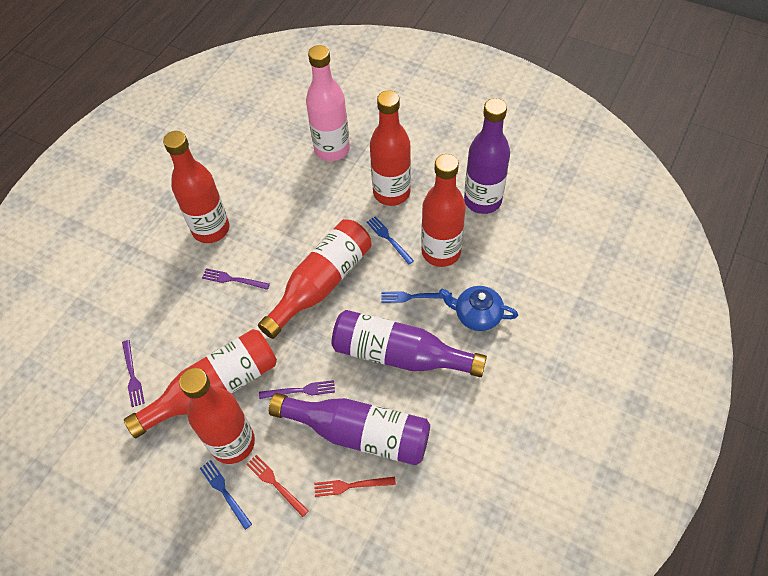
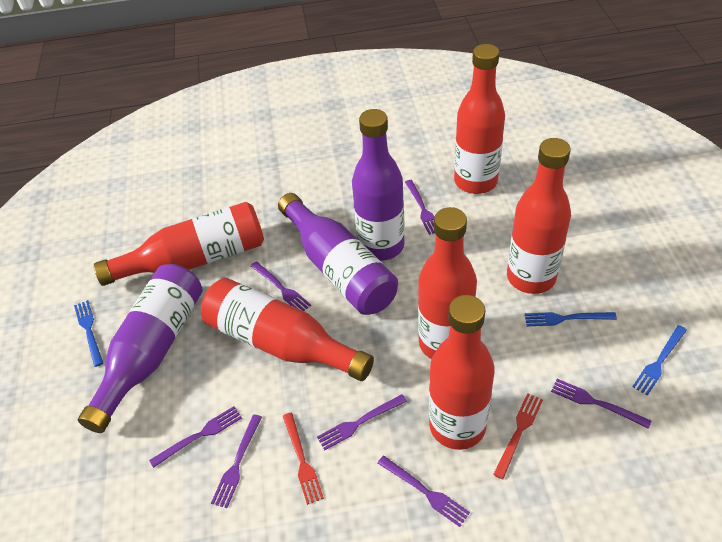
blue teapot: [439,286,518,331] = 1 -> none = 0
pink bottle: [306,45,350,161] = 1 -> none = 0
purple fork: [122,340,145,407] [202,268,270,290] [259,380,335,399] = 3 -> [149,406,242,468] [211,414,262,508] [251,261,311,311] [317,394,407,450] [378,455,470,527] [405,180,435,235] [551,379,651,429] = 7

